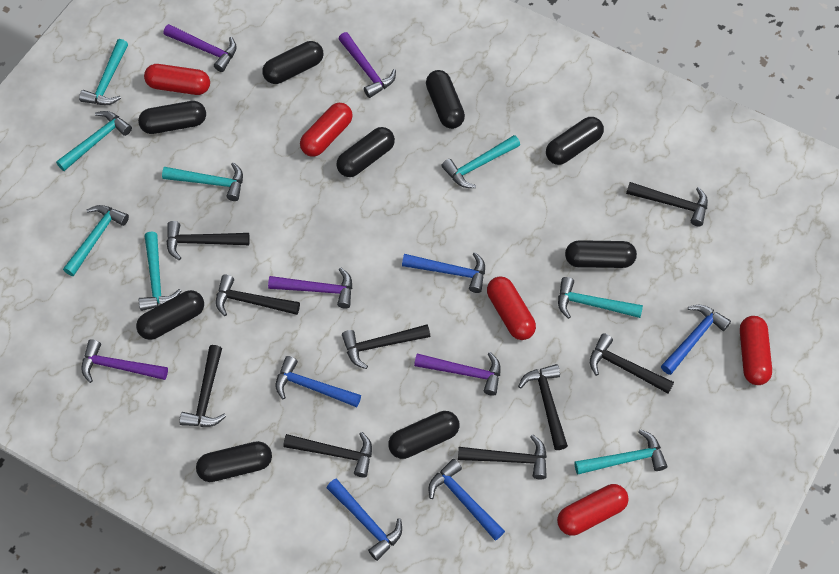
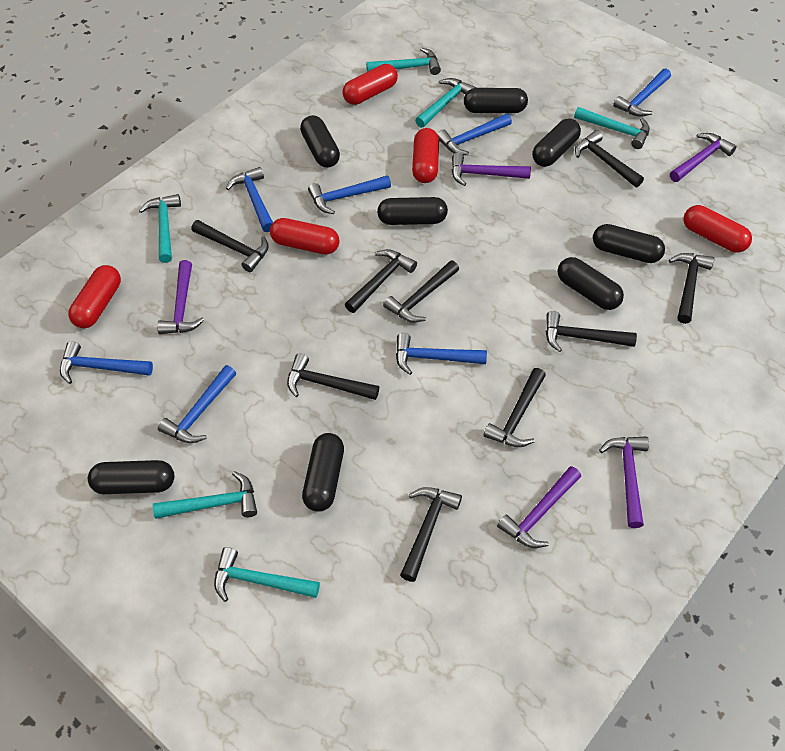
black capsule: [136,290,204,340] [138,101,206,134] [196,441,272,482] [262,41,324,84] [336,127,395,177] [388,411,459,459] [426,70,465,129] [546,117,604,165] [565,240,637,268] = 9 -> [88,460,174,494] [300,115,340,168] [302,433,344,512] [377,197,448,225] [464,88,528,113] [532,119,581,167] [558,257,624,310] [593,224,665,263] = 8
blue hammer: [276,356,361,407] [327,479,402,561] [402,252,485,293] [429,459,505,541] [661,305,731,375] = 5 -> [60,341,153,384] [158,365,236,443] [226,167,273,232] [308,175,391,214] [396,333,487,375] [437,114,512,155] [613,69,671,117] = 7
turquoise hammer: [56,111,132,171] [63,205,129,276] [79,39,128,105] [139,232,181,311] [162,162,243,201] [441,135,520,188] [558,277,643,319] [574,429,667,475] = 8 -> [139,194,181,263] [153,471,257,519] [214,547,320,602] [366,48,441,75] [415,78,476,128] [574,107,650,149] = 6

